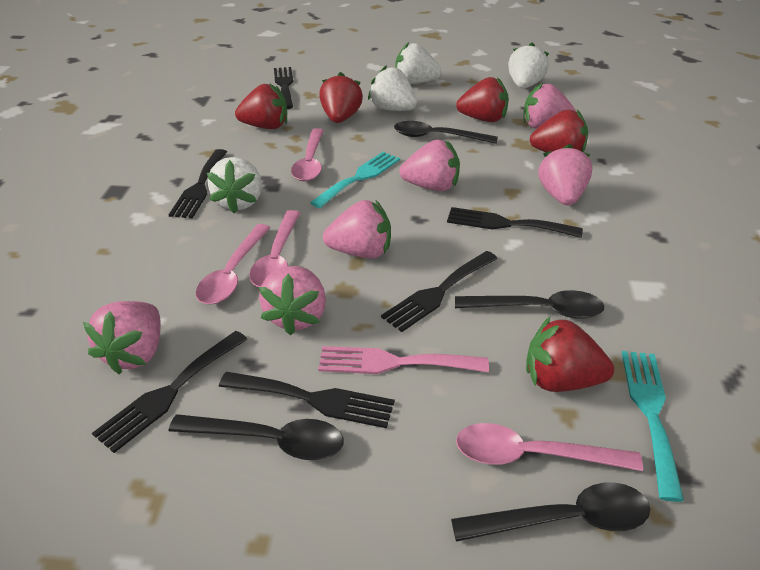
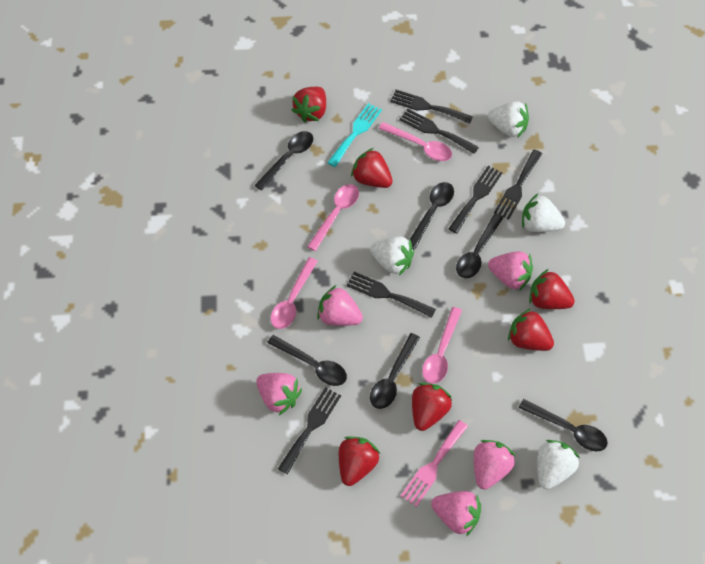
black spoon: [169,414,344,460] [394,121,498,144] [451,482,650,542] [455,290,604,319] = 4 -> [254,131,313,191] [267,335,347,386] [370,333,420,409] [409,182,454,250] [456,213,504,278] [519,399,608,451] = 6
pink strawberry: [83,301,161,374] [259,266,326,335] [323,200,391,259] [399,139,460,191] [523,83,576,129] [538,144,592,205] = 6 -> [256,373,302,415] [317,285,363,326] [431,491,481,537] [474,440,515,489] [488,251,533,290] = 5
red strawberry: [235,84,287,129] [319,72,363,123] [456,77,509,122] [526,317,614,392] [530,109,588,152] = 5 -> [291,87,326,123] [339,437,380,486] [351,148,393,188] [412,383,452,431] [508,309,554,351] [529,269,575,309] = 6
turquoise fork: [310,152,400,208] [622,351,684,502] = 2 -> [327,103,382,167] = 1

